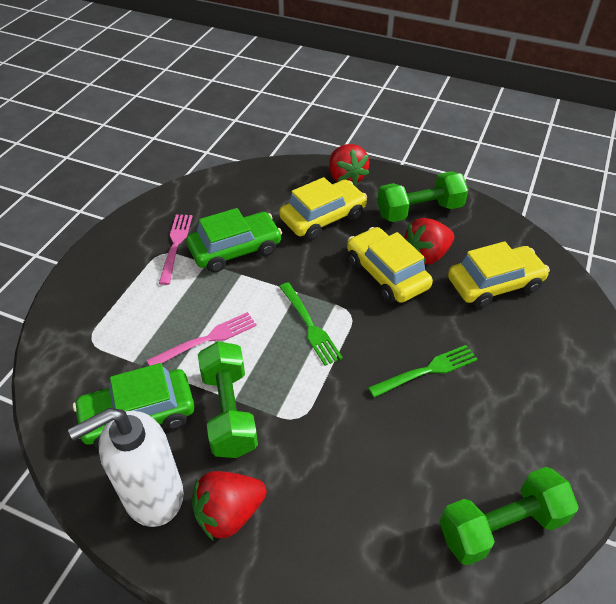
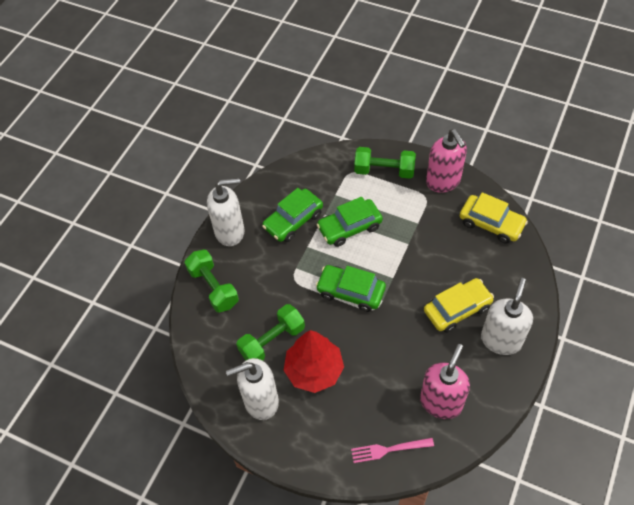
green car: [73,363,195,449] [186,208,282,273] = 2 -> [262,188,323,242] [316,197,383,247] [316,265,386,312] = 3
green fork: [279,282,343,366] [368,345,478,397] = 2 -> none = 0
pink fork: [147,312,257,366] [159,214,192,285] = 2 -> [351,438,434,463] = 1
pink soap dispenser: none = 0 -> [420,344,470,419] [426,129,467,193] = 2
red strawberry: [192,471,267,541] [329,144,369,186] [405,218,454,265] = 3 -> none = 0
red tree: none = 0 -> [284,330,344,393] = 1
white soap dispenser: [68,408,184,527] = 1 -> [207,178,245,246] [226,358,279,420] [481,278,533,355] = 3
yellow car: [279,177,367,240] [347,227,433,303] [448,241,550,308] = 3 -> [424,278,494,333] [460,192,528,243] = 2

